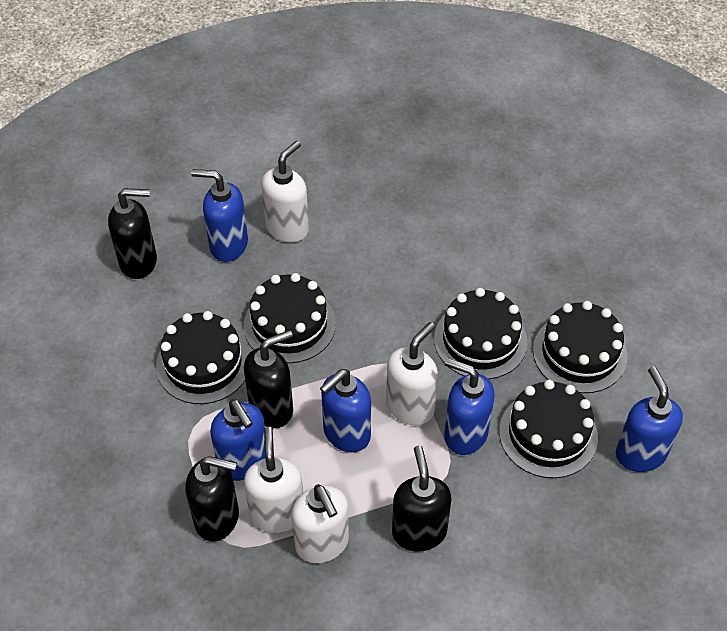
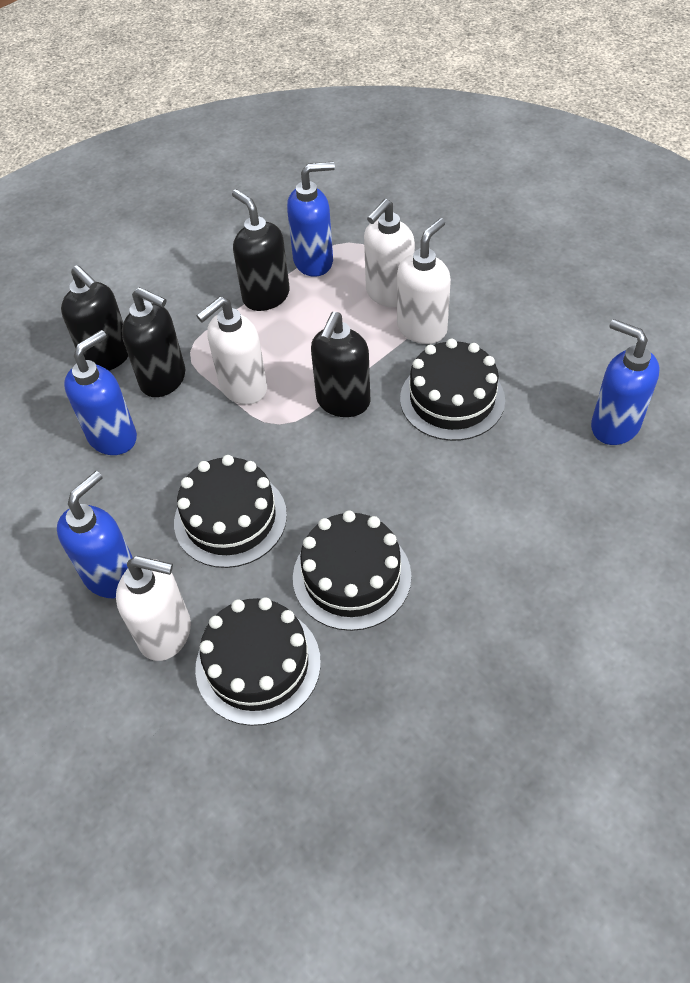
black cake: [156,311,250,404] [243,273,336,363] [434,288,527,379] [499,380,598,478] [533,301,627,393] = 5 -> [174,455,287,568] [195,597,321,726] [293,511,411,631] [400,339,505,441] = 4
blue soap dispenser: [191,169,248,262] [210,399,265,481] [320,369,371,453] [444,358,494,455] [616,366,683,472] = 5 -> [57,471,133,598] [64,330,137,455] [287,162,335,277] [591,319,660,445] = 4

